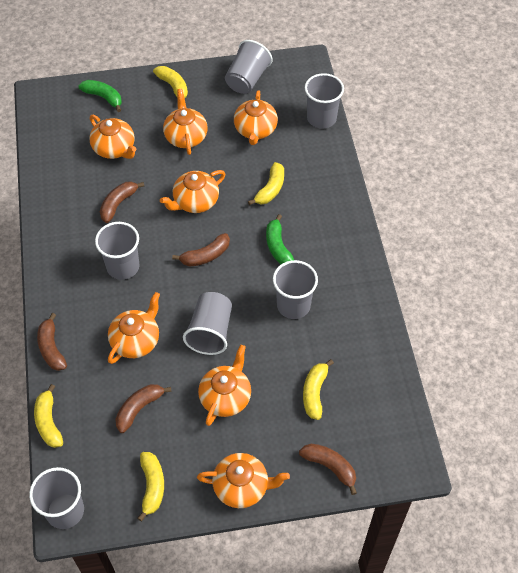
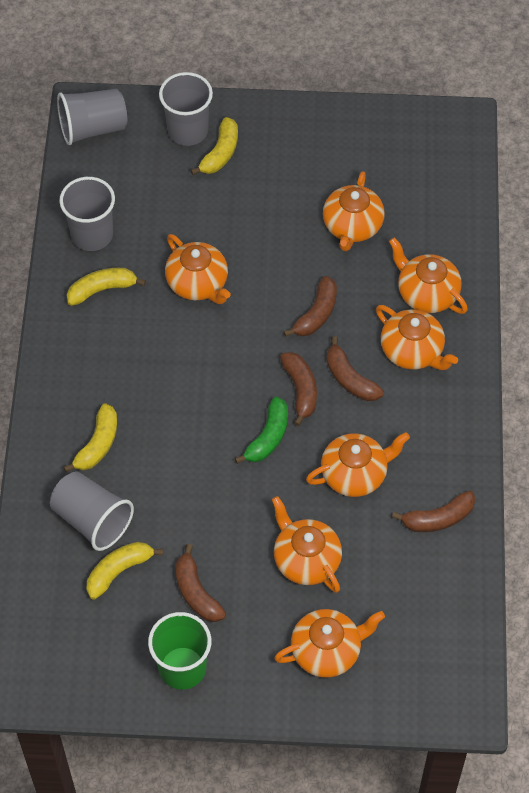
green banana: [78,80,122,112] [266,214,294,264] = 2 -> [235,397,288,464] = 1
green cup: none = 0 -> [148,612,211,689] = 1
grey cup: [29,467,84,529] [95,222,139,280] [183,292,232,355] [225,40,273,94] [273,260,318,319] [305,73,344,129] = 6 -> [50,471,134,551] [57,89,127,145] [59,177,115,251] [159,72,213,146] = 4
yellow banana: [34,384,63,448] [138,452,164,521] [153,66,188,98] [248,162,284,205] [303,359,334,420] = 5 -> [64,403,117,472] [67,268,146,306] [87,542,163,599] [190,117,238,175] = 4

